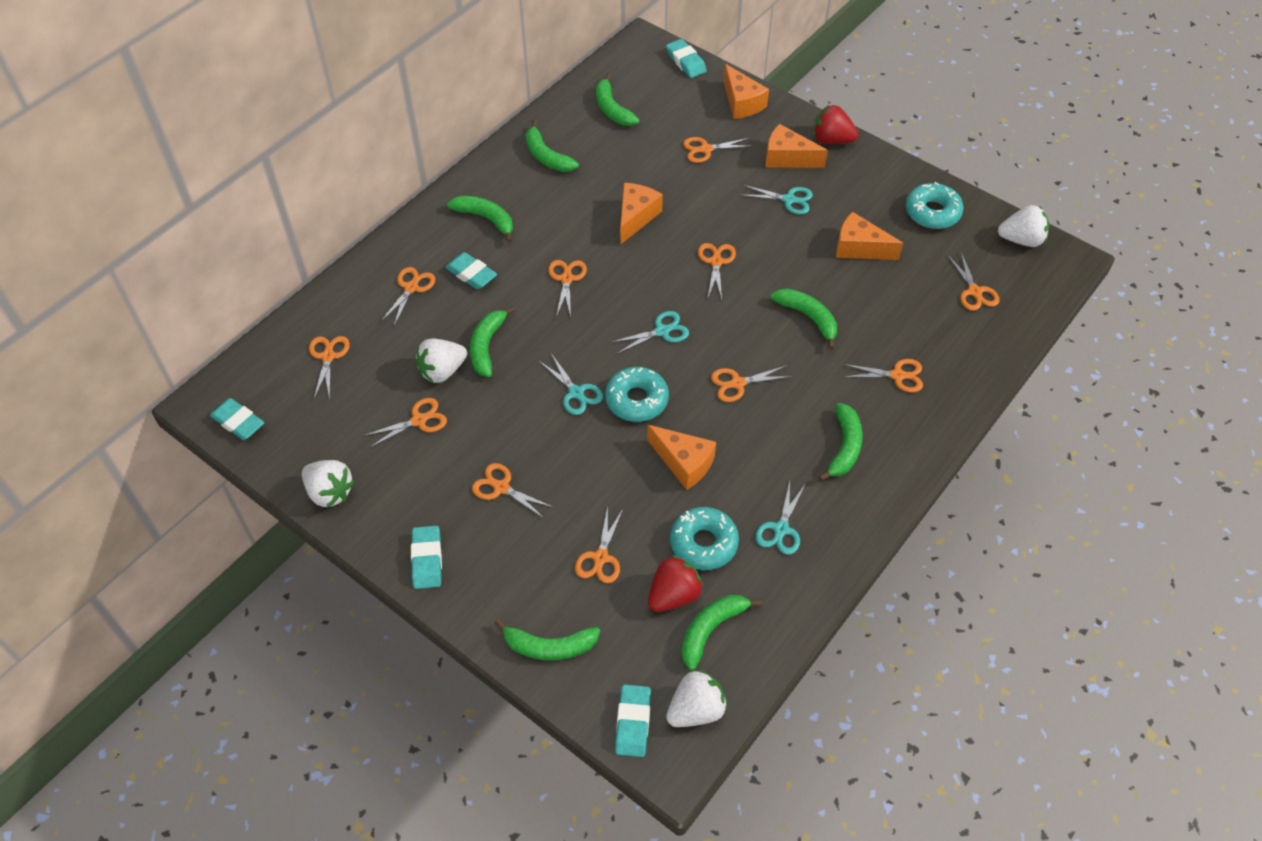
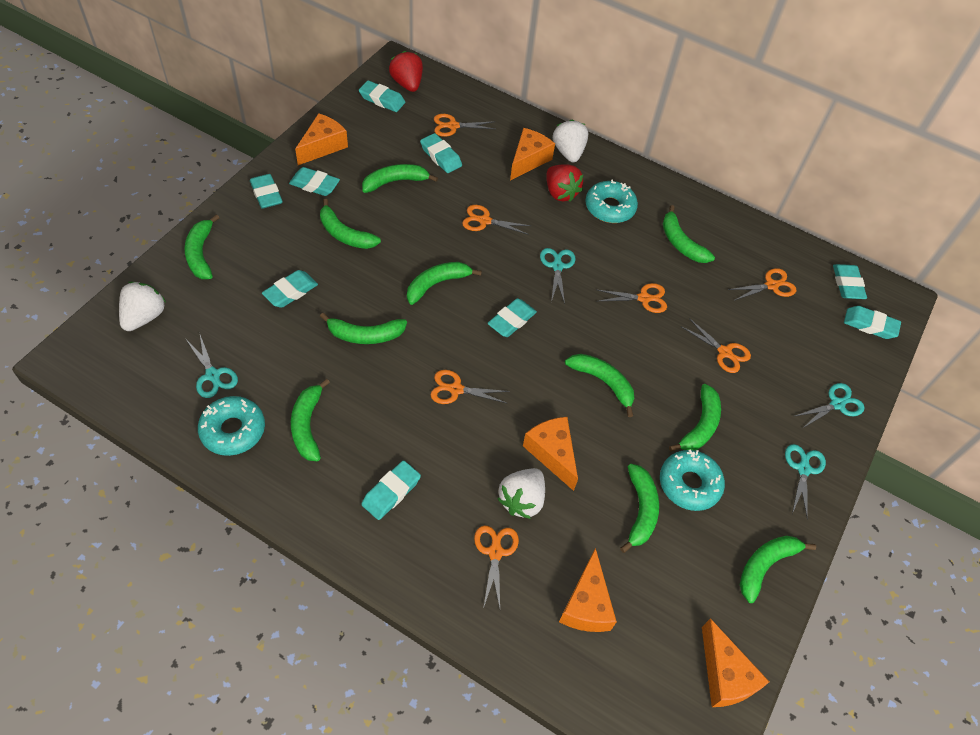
green banana: [447,195,513,243] [470,306,515,377] [495,619,600,660] [526,120,579,172] [596,73,639,126] [681,595,762,670] [771,288,837,349] [818,403,863,481] = 8 -> [184,214,220,279] [291,379,330,461] [320,199,381,249] [320,313,407,344] [362,164,438,193] [407,262,482,305] [565,354,634,417] [620,464,659,553] [663,205,715,263] [669,384,721,452] [740,536,816,603] = 11
orange scissors: [309,336,350,400] [363,398,447,448] [380,267,436,326] [472,463,554,519] [548,260,587,317] [575,505,623,583] [683,137,753,163] [698,243,736,299] [711,365,792,402] [843,359,923,392] [948,252,999,311] = 11 -> [430,370,510,404] [434,114,495,137] [462,205,531,235] [474,526,519,609] [598,283,667,313] [682,318,751,373] [728,268,796,300] = 7
turquoise eraser: [210,398,264,440] [411,526,442,589] [445,252,497,289] [615,685,651,757] [666,39,707,78] = 5 -> [250,174,283,209] [262,270,318,308] [289,167,340,196] [359,80,405,112] [361,460,421,520] [420,133,462,173] [488,298,537,337] [833,264,867,299] [844,306,901,339] = 9
white strawberry: [302,460,354,508] [415,339,467,383] [666,669,727,727] [998,205,1049,247] = 4 -> [119,282,166,331] [497,468,545,519] [553,120,588,162] = 3

